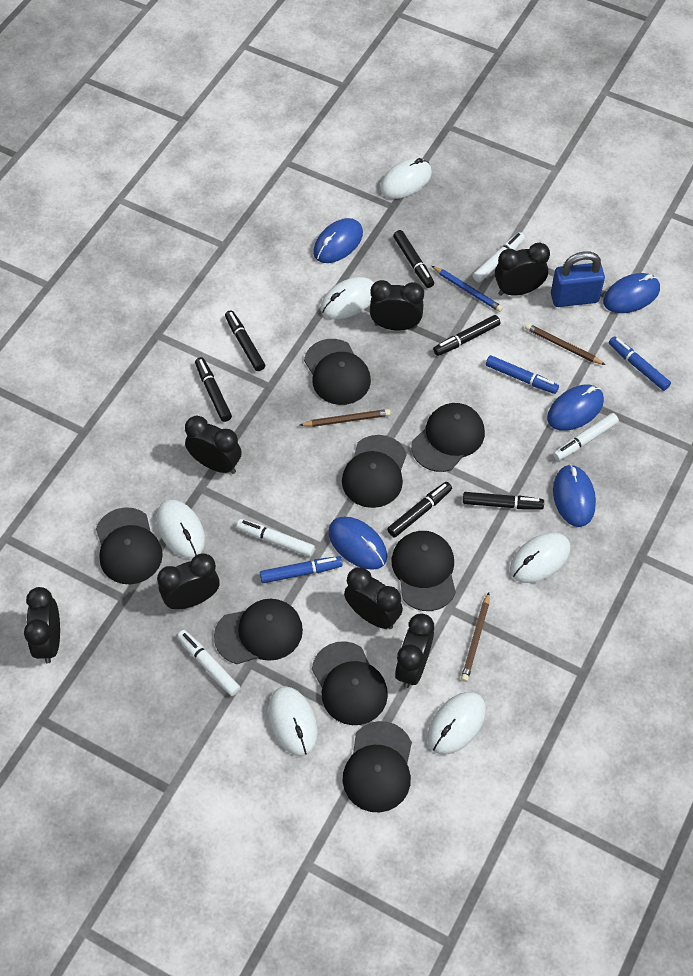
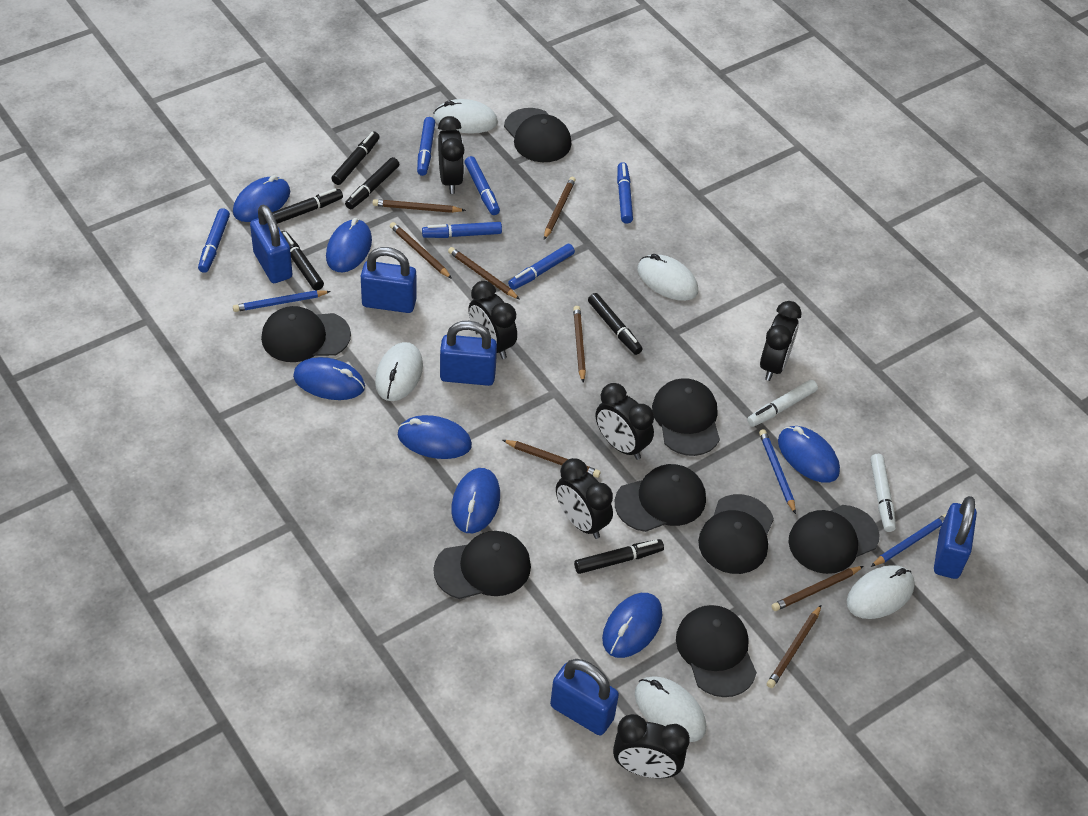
black clock: [24,587,60,663] [157,553,220,609] [185,416,242,474] [344,567,403,629] [370,280,424,331] [395,614,434,688] [495,243,550,296] = 7 -> [438,116,465,194] [468,281,517,359] [556,458,613,539] [596,383,654,460] [613,714,690,778] [760,301,802,381] = 6
blue marker: [260,556,343,583] [486,355,559,394] [609,336,671,391] = 3 -> [198,208,230,273] [417,117,435,176] [422,222,502,238] [464,156,500,215] [508,244,575,290] [617,162,633,224] = 6
blue mouse: [313,218,363,263] [328,517,387,570] [547,385,604,431] [553,464,596,527] [603,273,660,313] = 5 -> [233,175,290,222] [293,357,365,400] [326,218,372,272] [398,415,472,459] [451,468,500,533] [602,593,662,658] [778,426,840,483] = 7
blue padlock: [551,251,605,307] = 1 -> [250,205,292,283] [361,247,417,313] [440,321,497,386] [550,659,619,735] [934,496,977,579] = 5
blue pencil: [432,266,503,312] = 1 -> [233,290,331,312] [759,429,796,514] [871,514,946,567] = 3
brown pencil: [300,409,391,427] [461,592,490,682] [525,323,605,365] = 3 -> [373,199,466,213] [390,222,452,279] [448,247,520,299] [503,440,601,478] [544,177,576,240] [573,306,586,383] [767,605,821,688] [771,566,863,611] = 8
white marker: [177,630,240,696] [237,519,315,557] [473,232,525,282] [553,413,619,461] = 4 -> [747,379,818,427] [870,454,896,532] = 2
white mouse: [156,500,205,558] [268,686,318,756] [321,277,374,319] [380,158,432,199] [428,692,486,755] [510,533,571,583] = 6 -> [375,342,423,401] [433,99,498,134] [635,676,706,742] [637,254,698,301] [847,565,915,619] = 5

